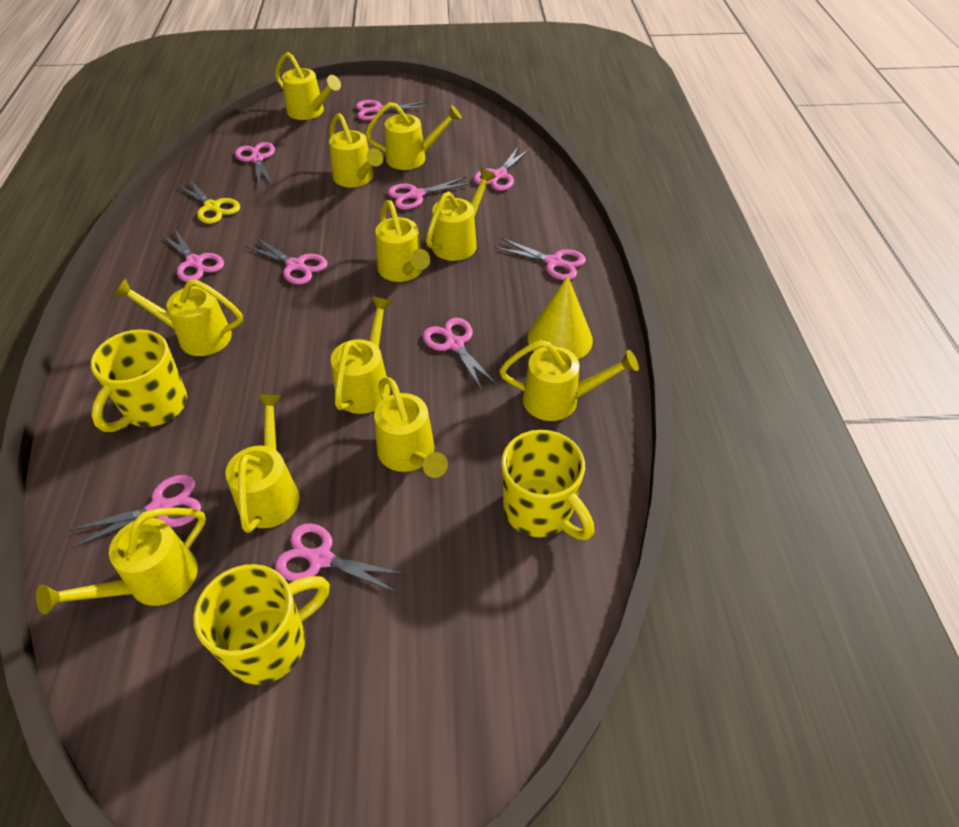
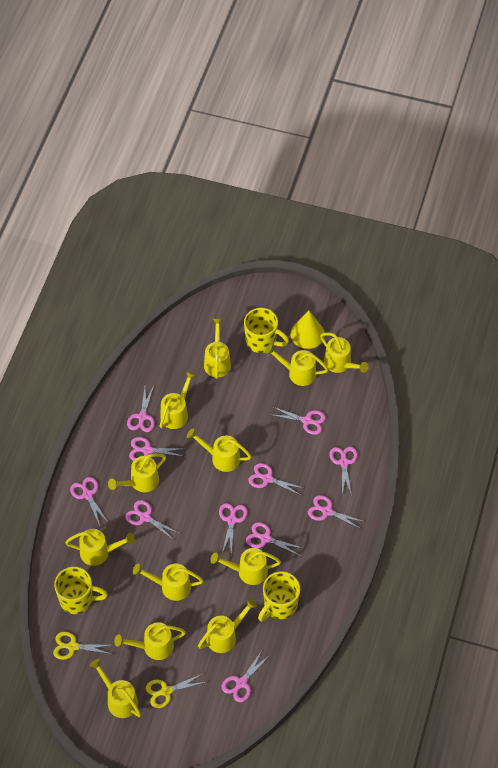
pink scissors: [69,475,201,548] [162,228,224,282] [235,142,275,186] [245,237,328,285] [275,523,407,593] [356,100,430,121] [388,177,472,210] [423,318,498,392] [474,146,530,191] [494,238,586,280] = 10 -> [70,477,108,526] [125,500,180,540] [127,386,155,432] [129,437,185,461] [219,503,248,555] [222,649,270,702] [246,522,302,556] [248,463,306,496] [272,407,326,435] [308,495,365,529] [330,447,358,496] = 11
yellow scissors: [177,178,240,224] = 1 -> [53,632,112,660] [146,673,206,708] = 2
yellow watering can: [36,508,206,615] [114,278,243,356] [225,395,300,533] [275,52,341,120] [329,113,383,187] [331,297,392,414] [365,102,462,170] [374,377,448,478] [375,200,430,282] [426,168,496,261] [500,340,639,421] = 11 -> [65,529,135,566] [89,658,141,718] [108,453,166,492] [114,622,186,660] [133,564,203,601] [160,371,196,429] [187,428,252,472] [198,598,257,653] [204,318,231,379] [211,548,281,585] [265,344,328,386] [320,332,369,373] = 12

